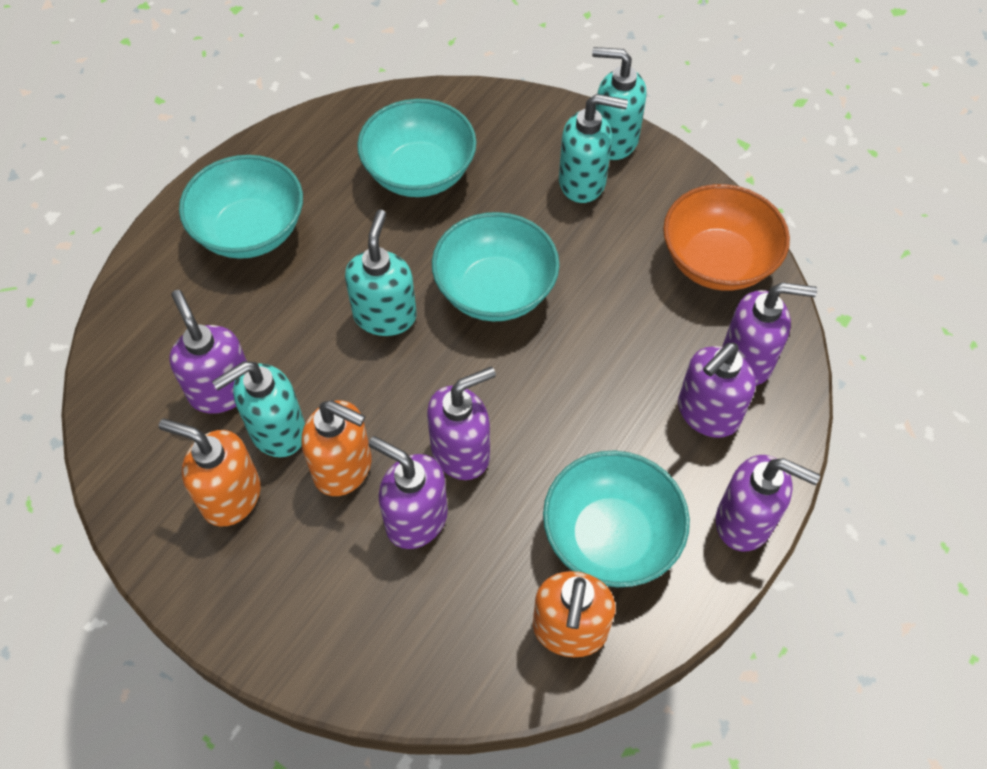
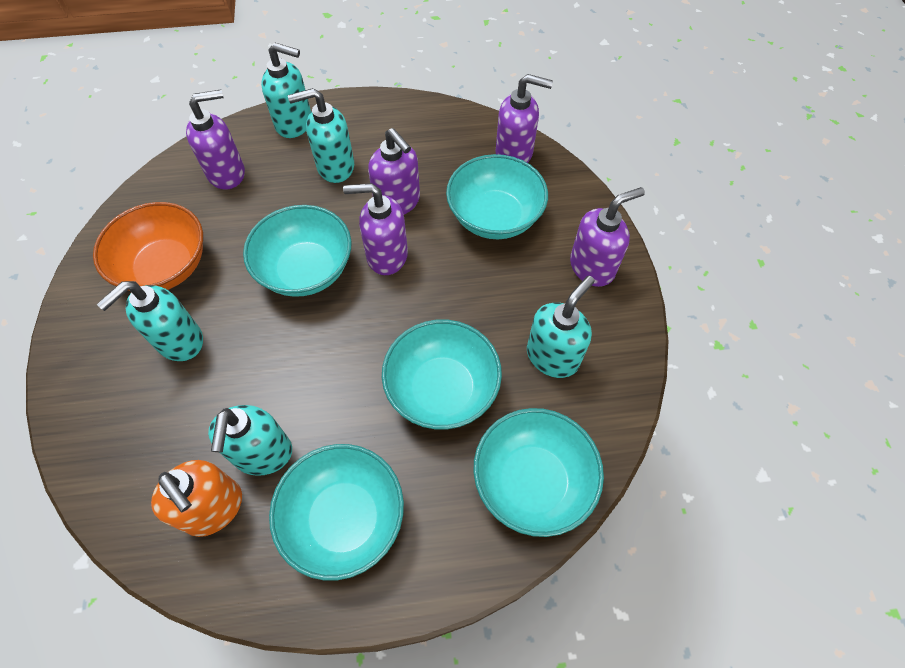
orange soap dispenser: [159,419,261,526] [302,400,371,496] [533,571,615,657] = 3 -> [151,460,242,537] = 1
purple soap dispenser: [169,290,247,414] [368,436,448,549] [427,367,496,480] [678,343,756,438] [716,455,820,551] [722,283,817,386] = 6 -> [186,89,245,190] [343,183,408,275] [368,128,420,214] [495,74,553,163] [570,187,645,287] = 5
turquoise bowl: [179,155,303,259] [357,99,477,197] [432,212,560,322] [543,451,690,588] = 4 -> [243,205,351,297] [269,444,404,581] [382,320,502,429] [446,154,548,239] [474,408,604,537] = 5
turquoise soap dispenser: [212,361,305,457] [345,210,417,336] [559,94,628,203] [592,47,647,160] = 4 -> [97,281,203,361] [208,405,292,476] [261,43,311,138] [288,88,354,183] [527,276,595,378] = 5

